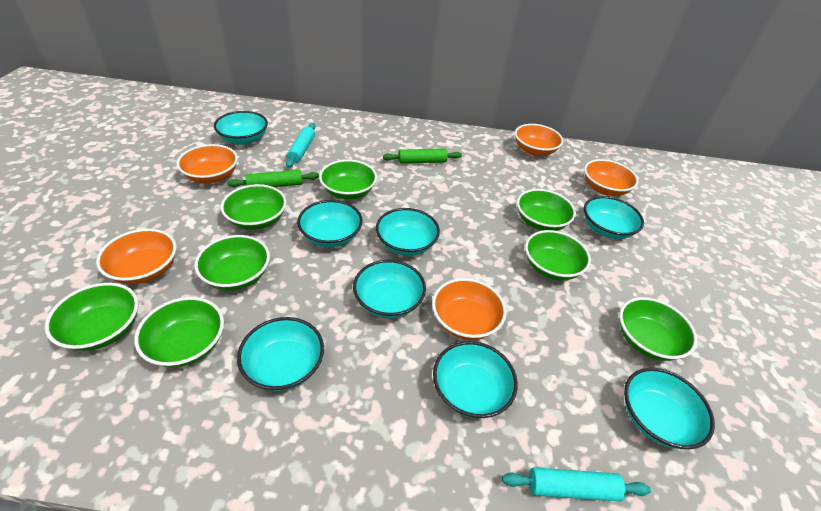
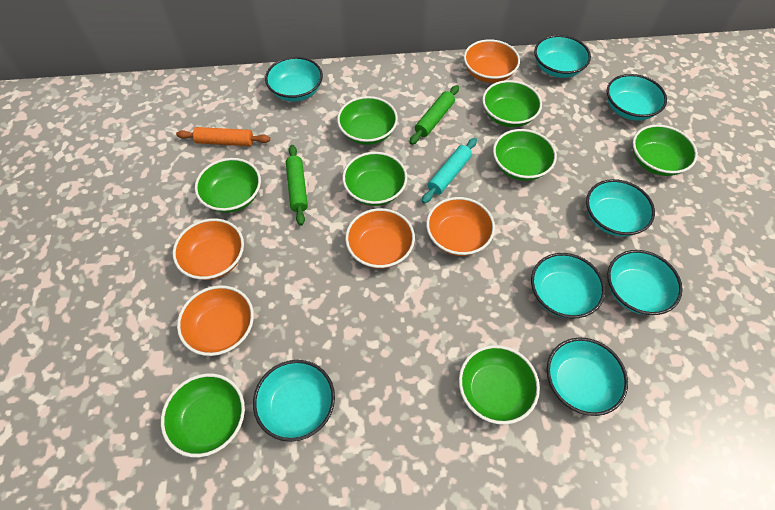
orange rolling pin: none = 0 -> [176,127,270,146] = 1
turquoise rolling pin: [286,123,315,168] [502,467,651,502] = 2 -> [422,138,477,204] = 1

